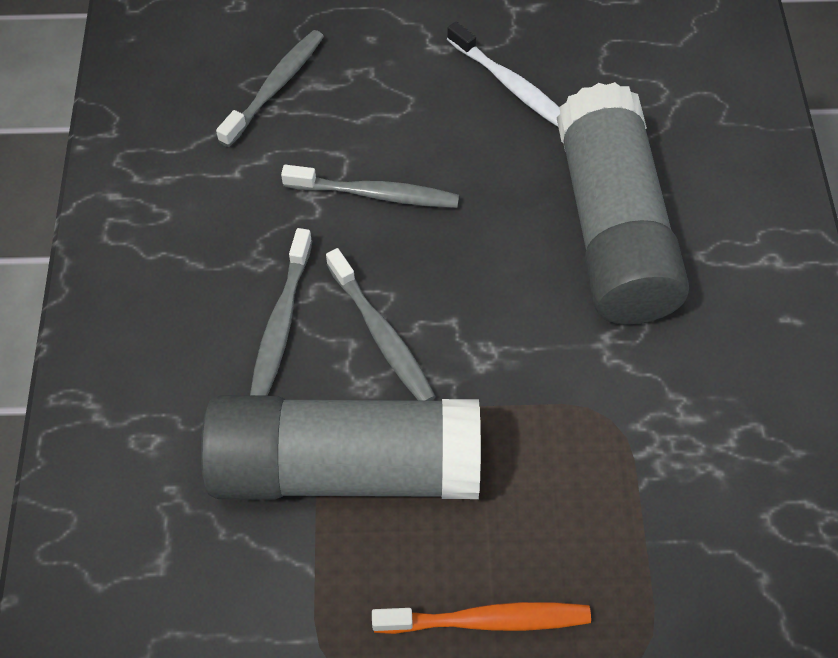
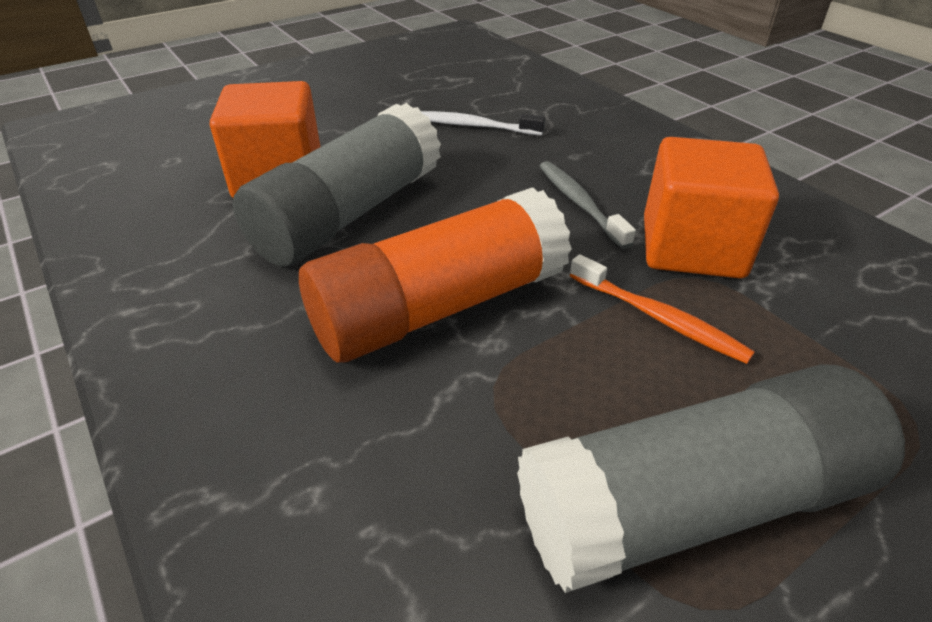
grey toothbrush: [216,30,324,147] [250,228,312,396] [281,165,459,208] [326,248,436,401] = 4 -> [540,161,636,249] = 1
orange cube: none = 0 -> [210,81,320,198] [644,137,779,278] = 2
orange glue stick: none = 0 -> [299,187,572,363] = 1

